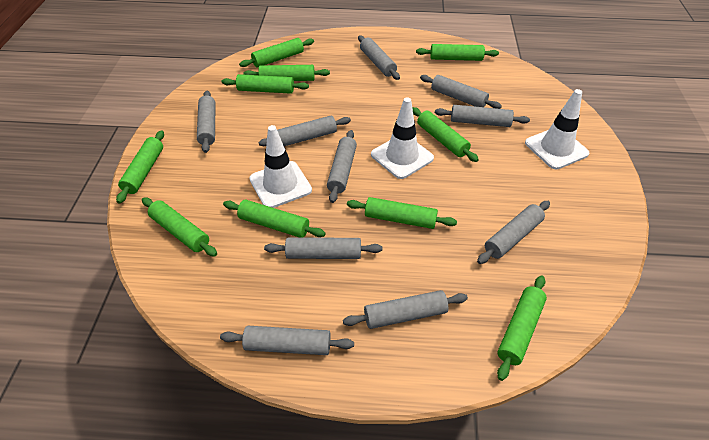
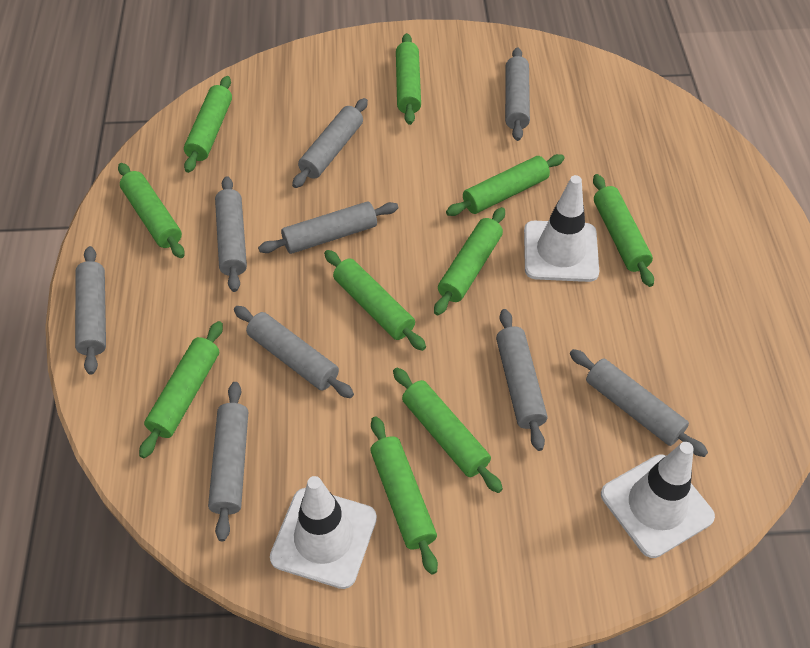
grey rolling pin: [197,91,216,153] [220,326,354,355] [259,116,351,146] [264,237,382,259] [327,130,357,203] [343,290,468,329] [358,35,400,80] [420,75,502,109] [435,105,530,127] [477,201,550,264] = 10 -> [75,246,106,375] [208,382,248,541] [215,176,247,292] [234,306,354,398] [258,201,398,254] [292,98,368,188] [496,309,547,451] [505,47,530,141] [570,349,708,457] = 9

